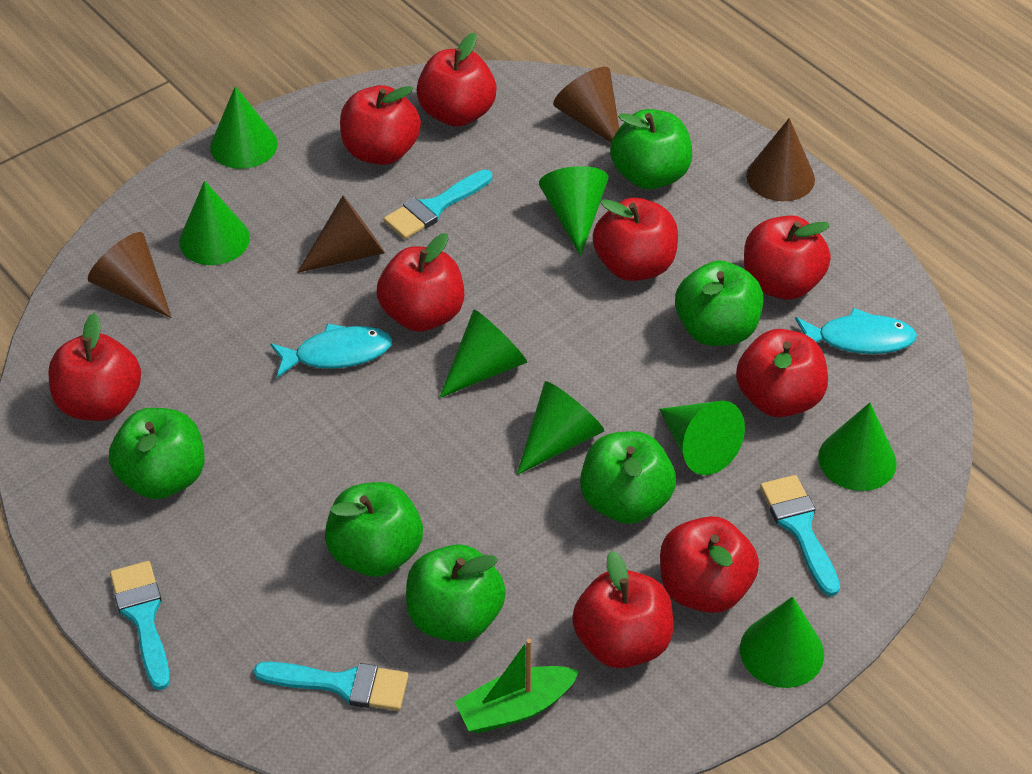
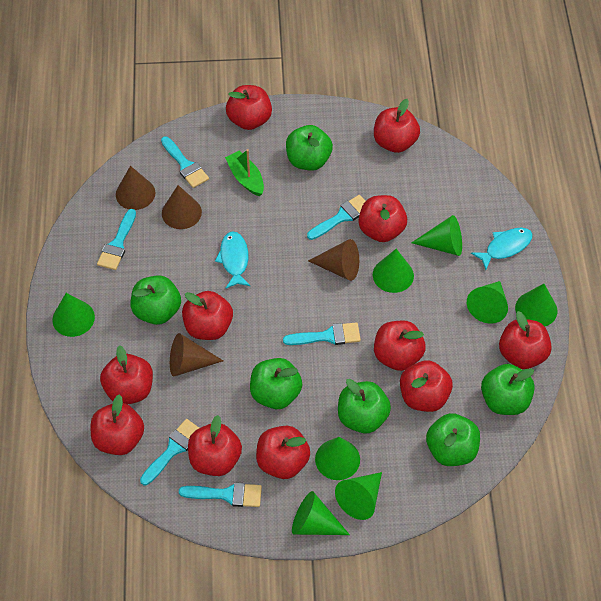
red apple: [48,313,141,421] [340,85,421,165] [376,233,464,332] [416,33,497,127] [572,551,673,668] [593,197,678,281] [660,516,759,613] [736,329,828,417] [744,215,831,300] = 9 -> [91,394,144,455] [100,345,153,404] [182,291,233,340] [188,415,242,476] [226,85,272,130] [256,426,310,479] [359,195,407,242] [374,99,420,153] [374,321,426,371] [400,360,453,412] [499,311,552,369] = 11
turquoise brush: [110,561,170,690] [254,662,408,711] [384,170,492,239] [760,475,840,596] = 4 -> [97,209,136,270] [140,419,199,485] [161,136,209,188] [179,482,262,507] [283,322,361,345] [307,195,365,240] = 6

